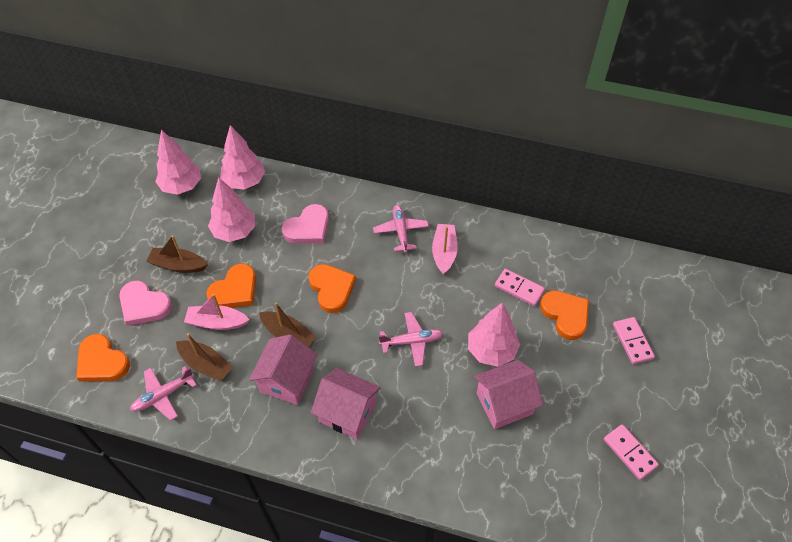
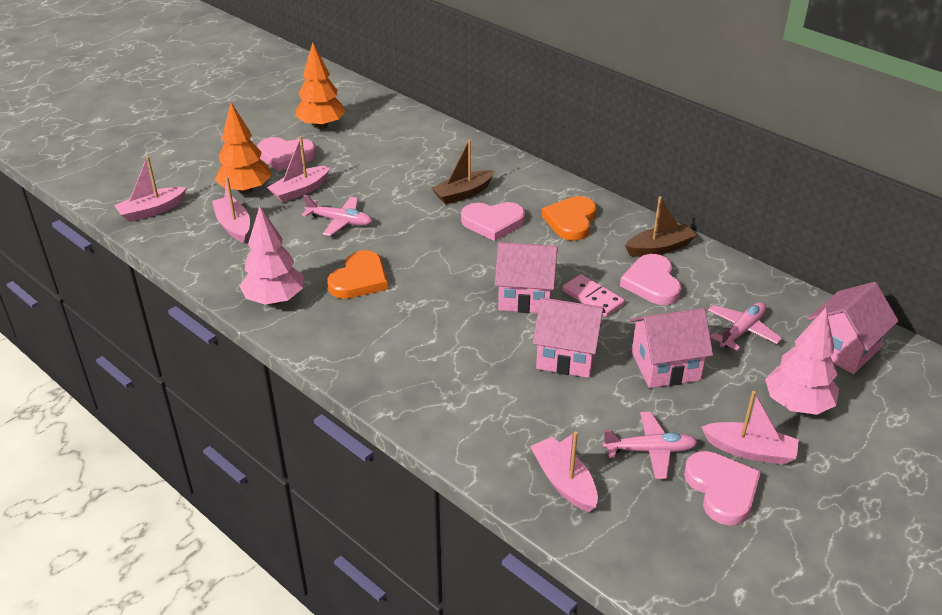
brown boat: [146,235,208,273] [176,333,233,381] [259,302,317,347] = 3 -> [431,139,494,204] [625,196,697,257] = 2
orange heart: [76,334,130,382] [206,263,256,308] [308,264,356,313] [540,290,589,340] = 4 -> [327,250,388,299] [541,196,596,241] = 2
orange tree: none = 0 -> [215,102,271,194] [295,42,346,129] = 2
pink boat: [184,294,250,330] [432,224,458,275] = 2 -> [114,156,187,222] [212,177,250,243] [267,136,330,203] [530,431,598,512] [702,391,799,465] = 5
pink domino: [495,269,545,306] [604,424,659,480] [613,317,655,364] = 3 -> [562,274,625,317] = 1
pink heart: [119,281,172,326] [282,204,329,244] = 2 -> [257,137,316,171] [461,202,525,241] [620,254,681,305] [684,451,761,525] = 4
pink house: [249,335,318,405] [311,368,381,439] [474,360,543,429] = 3 -> [495,242,557,313] [533,297,606,378] [630,308,713,388] [807,282,898,374] = 4
pink tree: [155,130,201,195] [208,177,255,242] [220,125,265,190] [468,303,520,367] = 4 -> [239,206,303,305] [765,308,839,415] = 2

